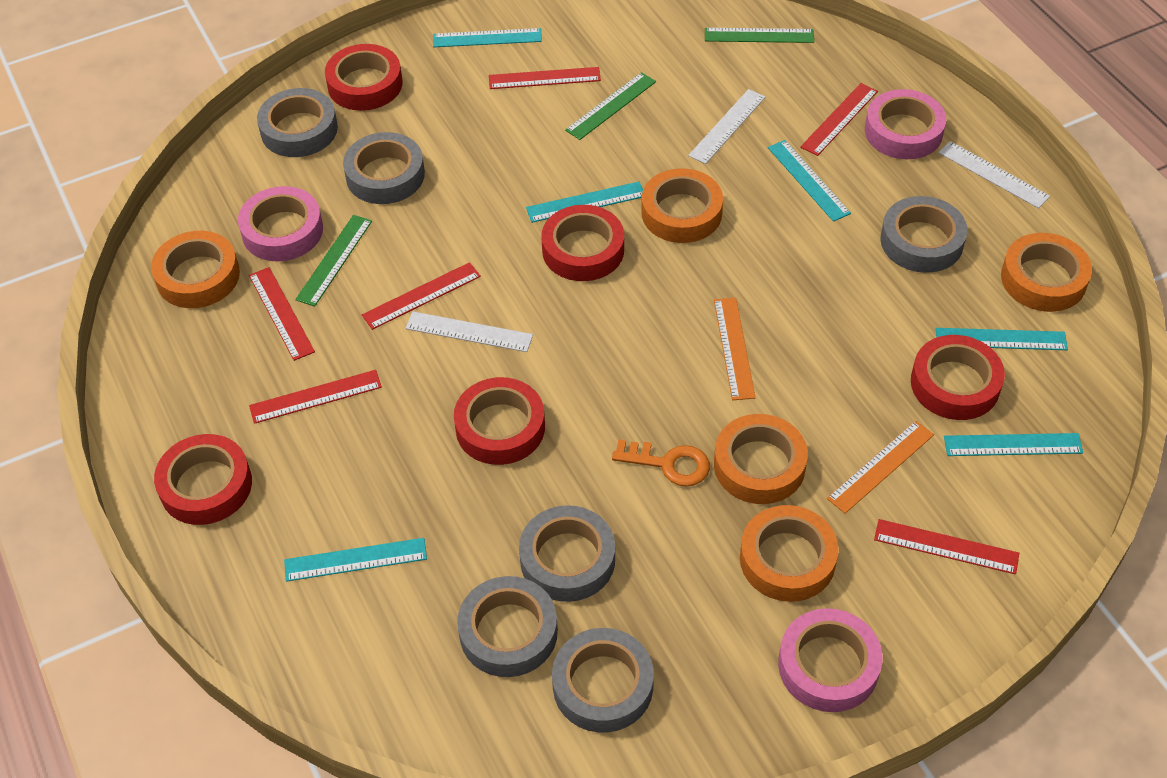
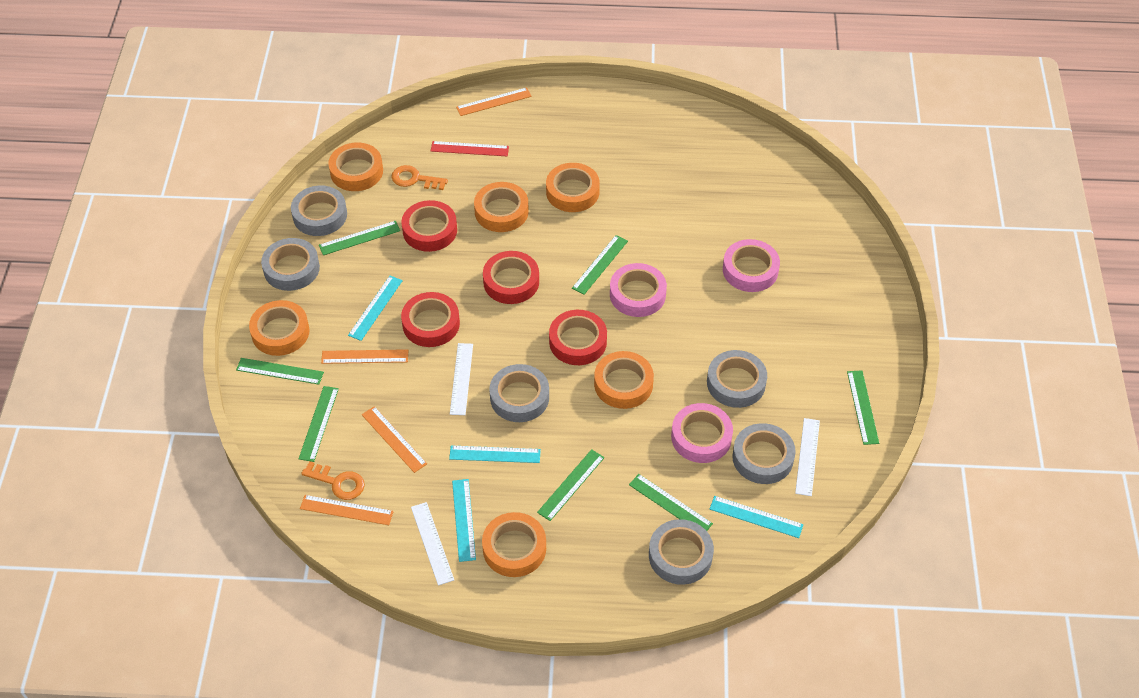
green ruler: [295,215,372,307] [565,72,656,140] [705,28,814,43] = 3 -> [236,358,324,385] [299,386,339,462] [319,221,400,255] [537,449,605,521] [572,235,628,295] [629,474,713,531] [847,370,879,445] = 7
orange key: [612,439,710,487] = 1 -> [301,461,365,500] [391,165,448,190] = 2
orange ruler: [714,298,756,400] [827,421,934,514] = 2 -> [300,495,394,525] [321,349,408,364] [362,406,427,473] [456,87,532,116] = 4
orange tape: [151,231,240,308] [641,168,723,243] [714,414,808,504] [740,505,839,602] [1001,233,1092,312] = 5 -> [249,300,309,356] [328,142,383,191] [474,182,529,232] [482,512,546,577] [546,163,600,212] [594,351,654,409] = 6
red ruler: [249,267,315,361] [249,370,382,424] [362,262,481,330] [489,67,601,89] [800,83,878,156] [874,519,1019,574] = 6 -> [431,141,509,156] = 1
red tape: [154,434,252,525] [325,44,403,111] [454,377,545,465] [541,205,624,281] [911,335,1005,420] = 5 -> [401,200,457,252] [401,292,460,347] [483,251,539,304] [549,310,607,365] = 4
turquoise ruler: [284,538,427,582] [433,28,542,47] [526,182,643,223] [768,140,851,222] [936,328,1068,350] [944,433,1083,456] = 6 -> [348,276,403,341] [449,446,541,463] [452,479,476,562] [710,496,804,538] = 4

